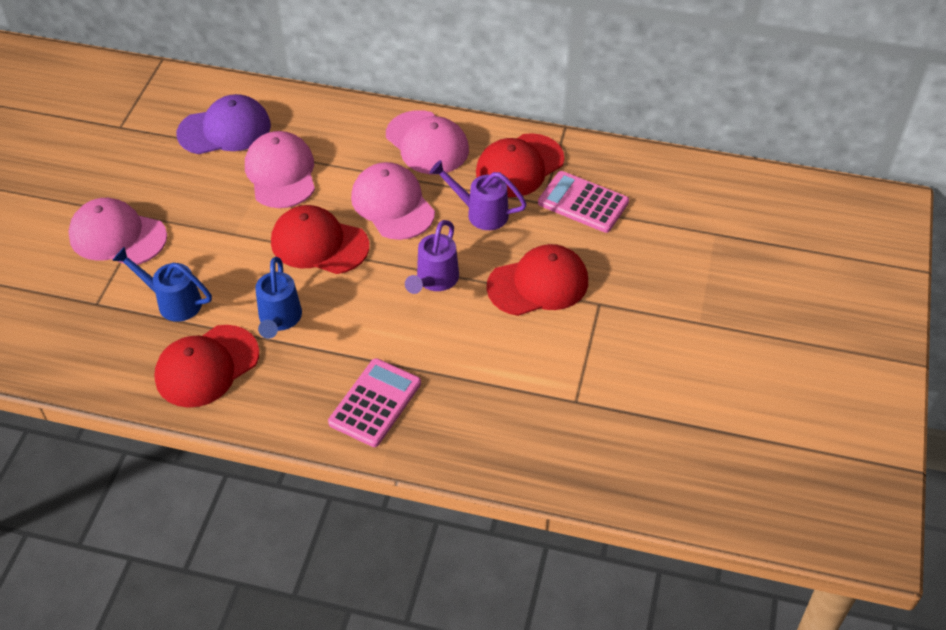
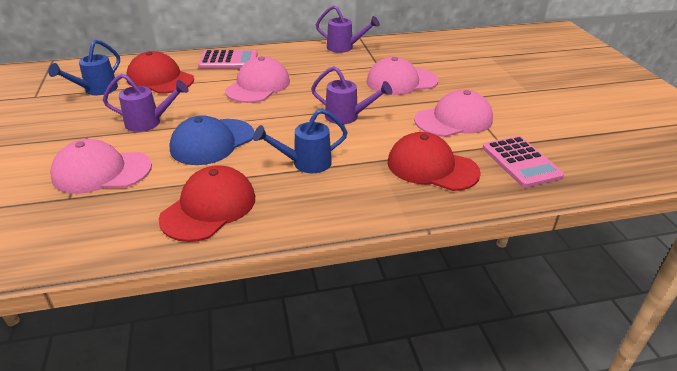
blue cap: none = 0 -> [169,115,254,165] = 1
purple cap: [177,94,271,154] = 1 -> none = 0
purple watering can: [405,220,459,294] [429,160,527,230] = 2 -> [103,74,189,132] [311,66,392,124] [316,5,380,53] = 3
red cap: [154,325,259,408] [271,205,369,274] [476,133,564,197] [487,244,588,316] = 4 -> [126,51,194,94] [159,165,255,242] [388,132,481,191] = 3

